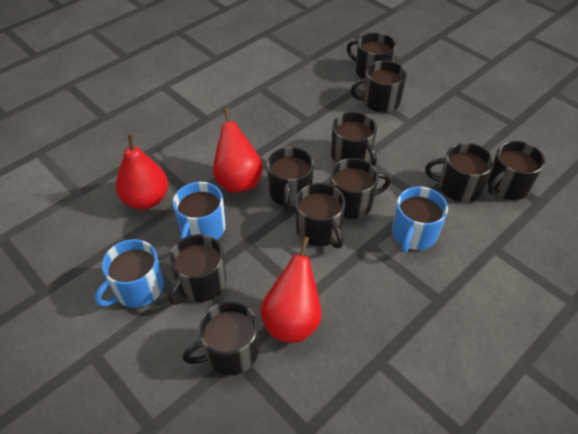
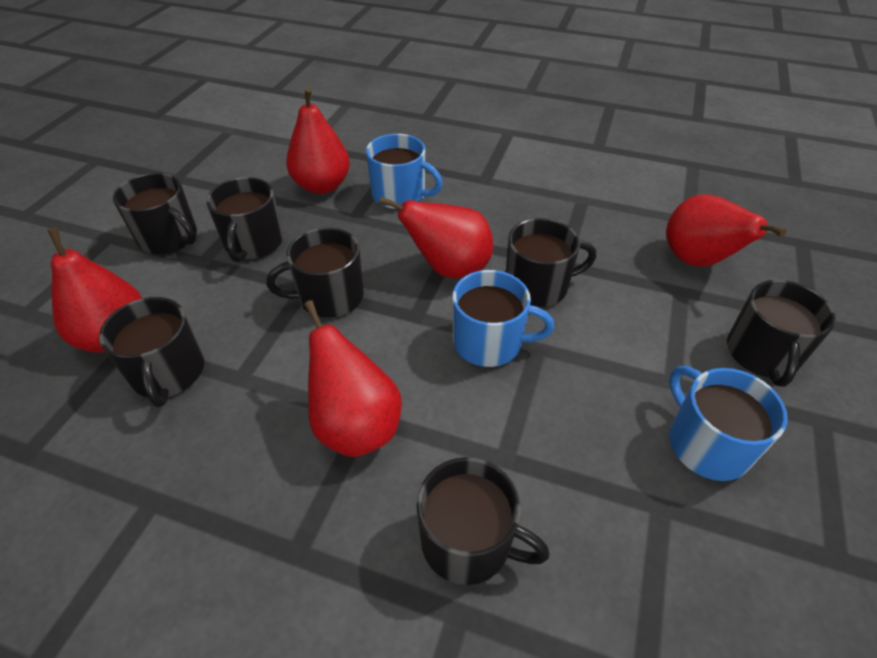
black mug: [168,234,226,305] [183,301,259,375] [267,147,314,211] [295,183,345,248] [330,158,391,219] [331,112,377,167] [346,33,396,79] [351,60,407,113] [425,143,494,202] [487,141,545,200] = 10 -> [99,297,205,407] [113,173,197,254] [206,177,283,262] [266,227,364,318] [416,457,550,585] [506,218,596,307] [727,280,836,387] = 7
red pear: [116,134,168,209] [213,107,263,193] [260,237,321,343] = 3 -> [47,228,142,352] [286,87,350,194] [304,300,402,457] [379,197,493,278] [666,194,787,267] = 5

